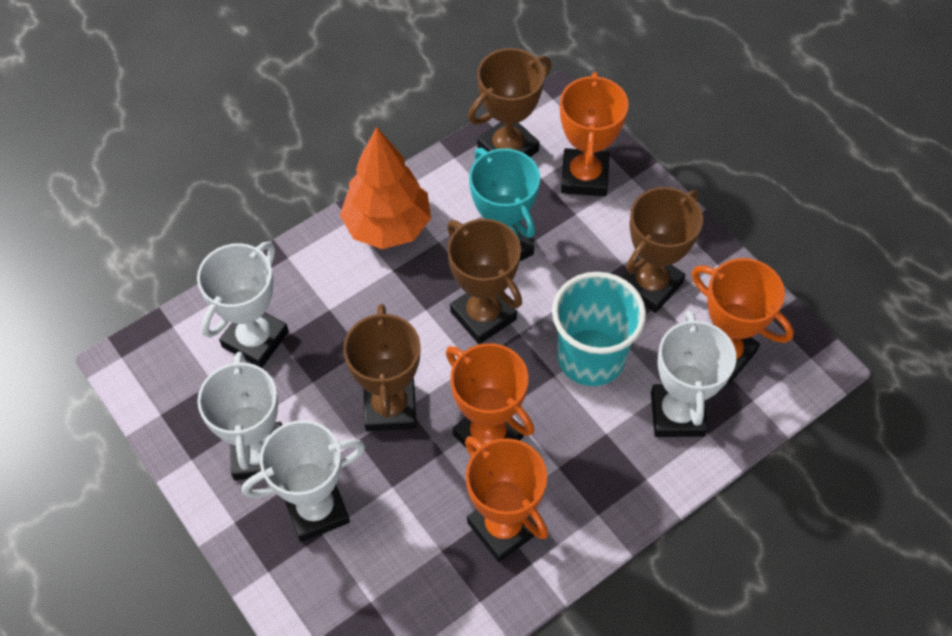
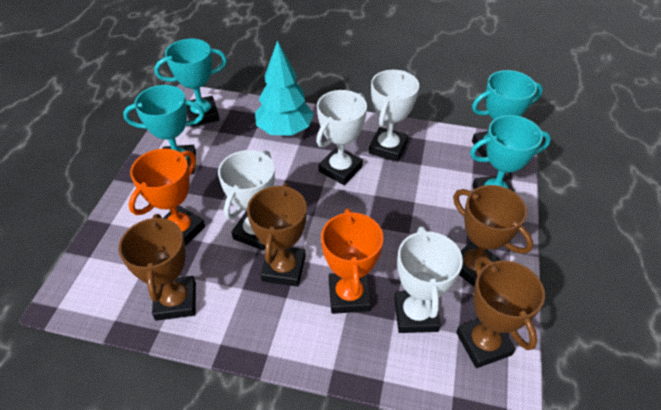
orange tree: [340,127,431,249] = 1 -> none = 0
orange trophy: [446,343,534,450] [465,436,548,562] [560,72,629,196] [692,258,794,384] = 4 -> [129,149,205,246] [321,209,383,314] = 2
turquoise cup: [552,272,646,386] = 1 -> none = 0
turquoise tree: none = 0 -> [255,40,314,136] = 1
turquoise trophy: [469,148,540,261] = 1 -> [123,85,205,174] [154,39,227,127] [470,115,551,192] [472,70,543,157] = 4

